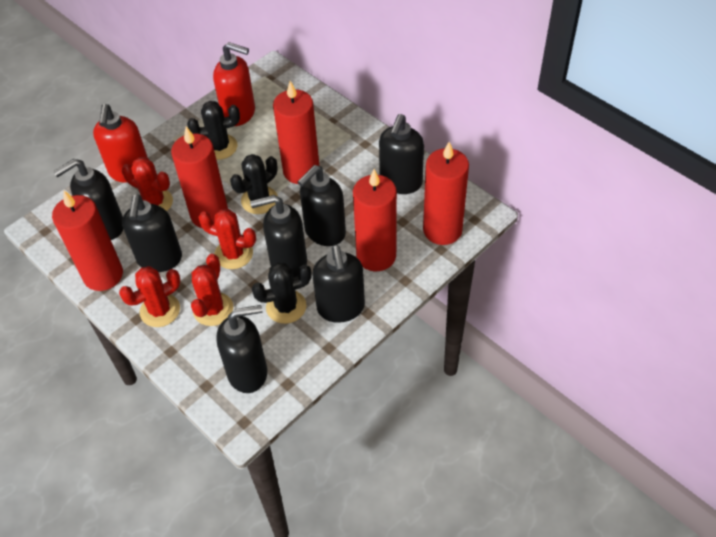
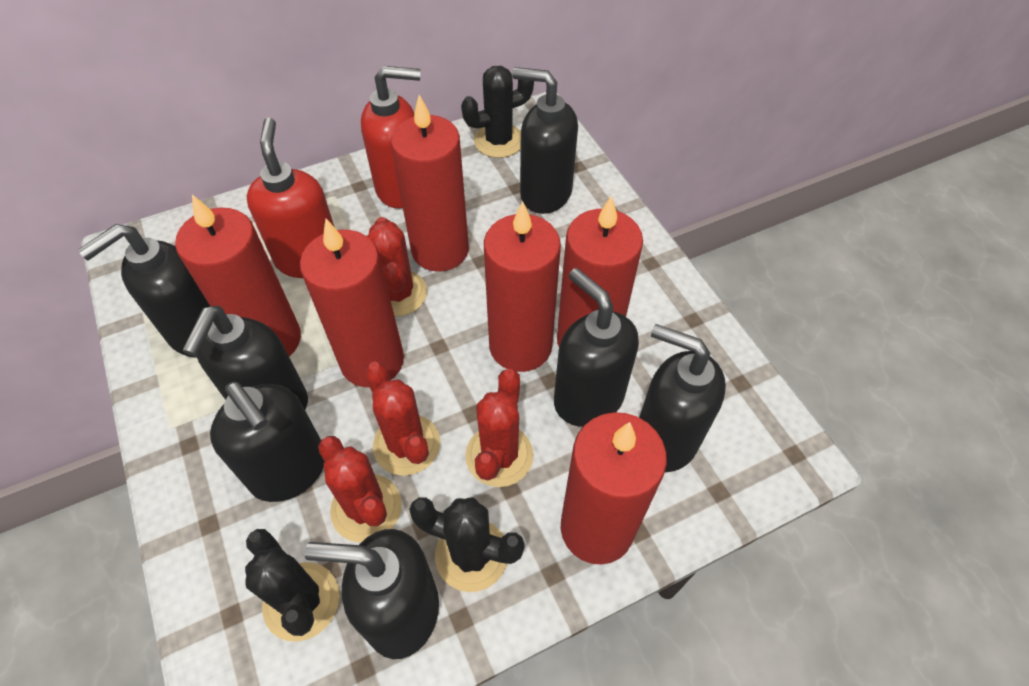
red candle: [52,191,123,291] [171,127,228,228] [273,81,320,184] [353,169,397,271] [423,142,469,245] = 5 -> [175,194,301,356] [300,219,404,387] [391,95,469,272] [484,201,561,372] [557,195,643,346] [561,412,667,565] = 6

